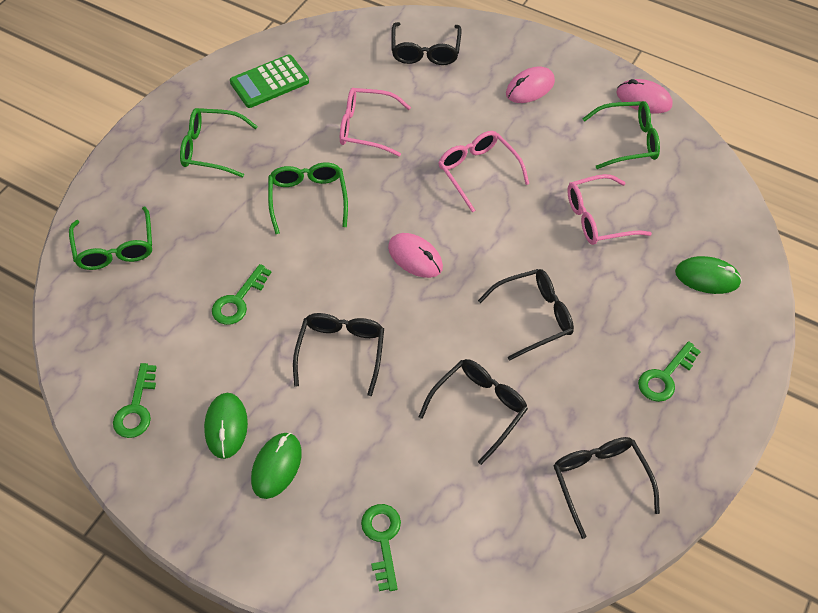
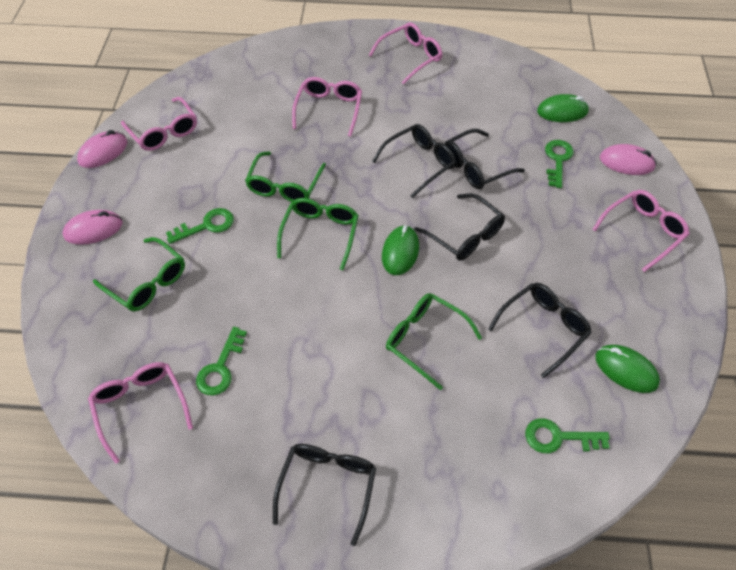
green calculator: [230,54,309,108] = 1 -> none = 0
pink glasses: [340,88,411,157] [438,131,529,212] [567,174,652,245] = 3 -> [88,362,193,464] [121,97,197,151] [292,77,362,137] [369,22,443,85] [592,190,690,272] = 5

